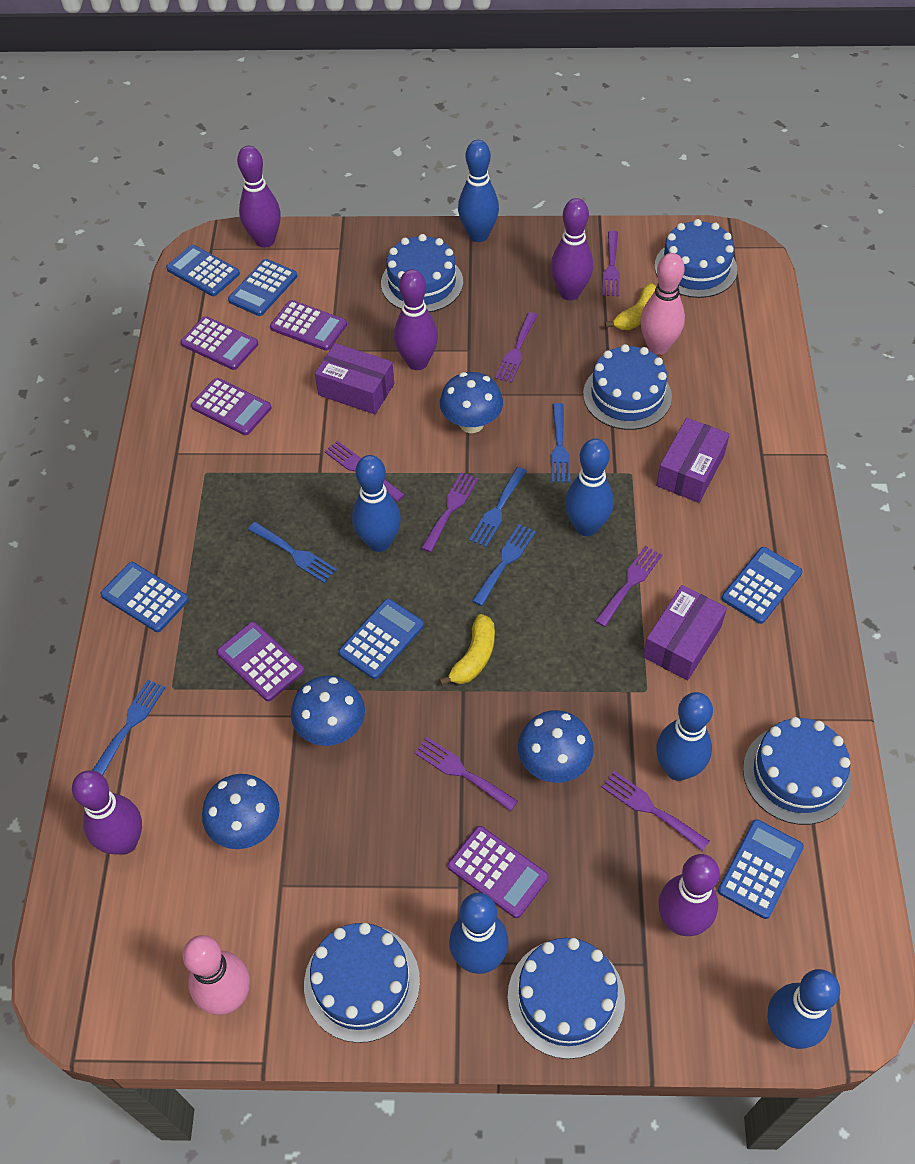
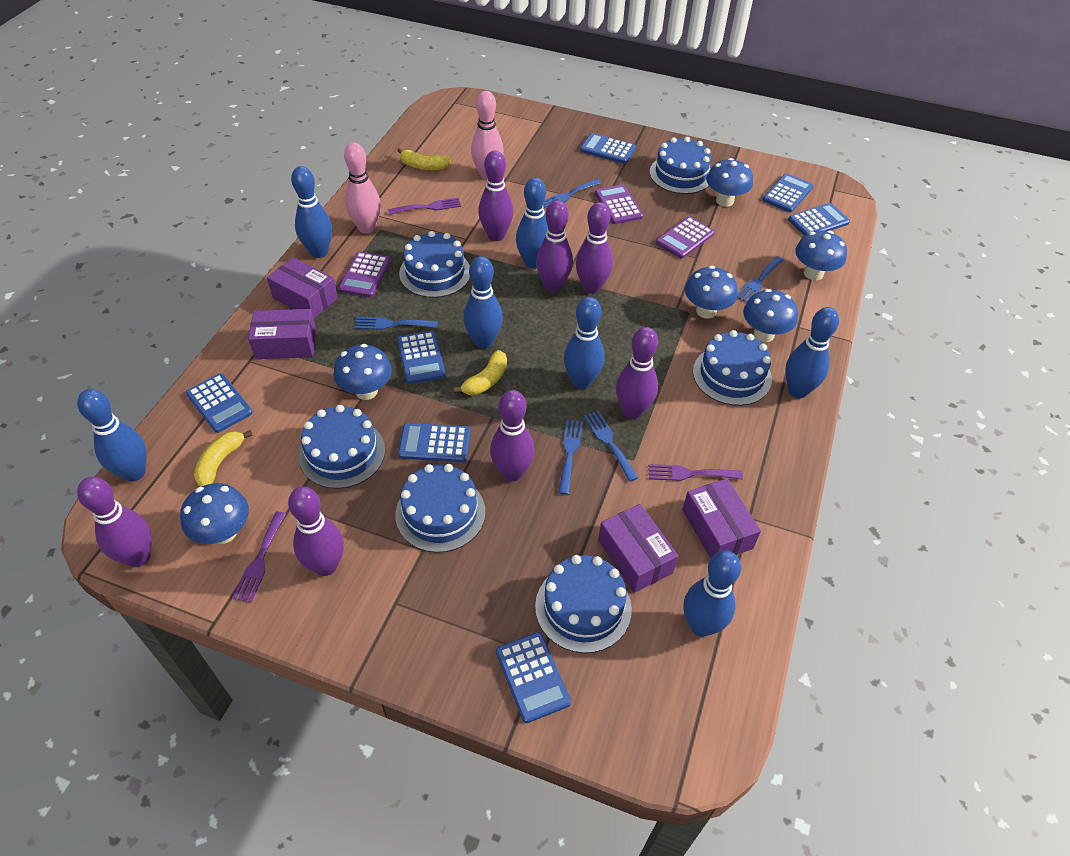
blue bowling pin: [352,455,401,552] [449,893,509,974] [458,140,499,242] [565,438,614,536] [656,692,713,781] [767,969,840,1049] = 6 -> [77,389,146,482] [291,166,332,258] [463,256,503,349] [516,177,548,269] [564,297,605,389] [684,550,741,637] [785,307,839,398] = 7
blue calculator: [100,562,189,632] [166,245,240,296] [228,259,297,316] [338,599,424,679] [718,819,804,919] [721,547,803,624] = 6 -> [186,373,253,433] [397,331,446,384] [398,423,470,462] [496,632,571,723] [580,133,636,164] [763,173,813,212] [788,203,850,236] = 7
blue mushroom: [202,774,280,849] [291,676,365,746] [440,372,503,433] [518,710,594,783] = 4 -> [180,483,249,544] [333,344,392,400] [685,266,738,319] [706,158,753,207] [743,289,798,342] [795,230,847,280] = 6
purple bowling pin: [72,770,142,855] [237,146,281,248] [394,269,438,370] [551,198,593,300] [659,854,720,936] = 5 -> [77,477,151,567] [288,487,344,576] [478,151,513,241] [490,390,535,481] [536,200,573,292] [576,202,613,294] [616,327,658,419] = 7
purple box: [315,343,394,414] [643,585,727,680] [656,418,730,503] = 3 -> [248,309,316,359] [267,257,338,319] [598,504,678,593] [682,478,761,558] = 4
purple calculator: [181,316,258,370] [191,378,271,435] [217,622,304,702] [270,300,347,351] [448,826,549,918] = 5 -> [338,252,391,297] [595,184,643,224] [656,217,714,259] = 3
purple fork: [324,441,405,502] [415,737,518,811] [421,472,478,552] [495,312,538,383] [595,546,662,627] [602,231,620,297] [602,771,710,851] = 7 -> [233,511,286,603] [388,198,461,215] [648,464,743,481] = 3
yellow banana: [439,614,495,686] [605,283,657,330] = 2 -> [194,430,253,487] [397,148,451,170] [453,350,507,395] = 3

